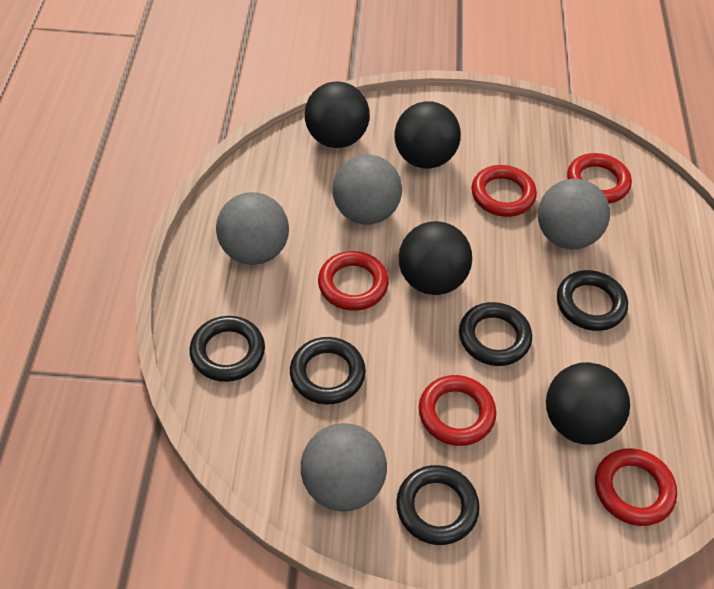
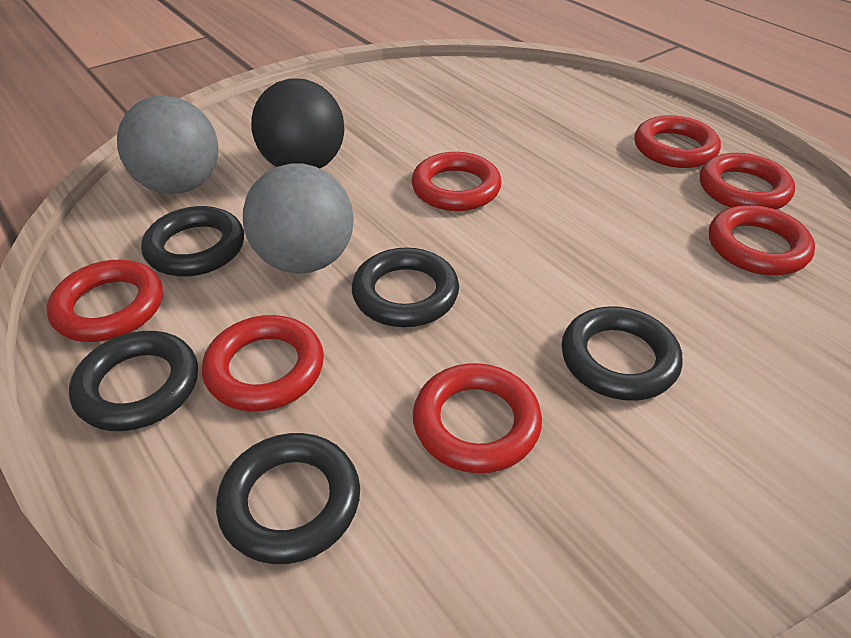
black ball: [305,81,370,148] [394,101,461,168] [399,221,472,295] [546,362,630,444] = 4 -> [251,78,345,169] = 1
grey ball: [216,192,289,265] [301,423,387,511] [332,154,402,225] [538,179,610,249] = 4 -> [117,96,219,194] [243,163,354,274] = 2
red ring: [318,251,389,311] [419,375,496,446] [471,165,537,217] [567,153,632,203] [595,448,677,526] = 5 -> [46,260,163,342] [202,315,324,411] [412,152,502,211] [413,363,542,473] [634,115,721,168] [700,153,795,210] [709,205,815,275] = 7

